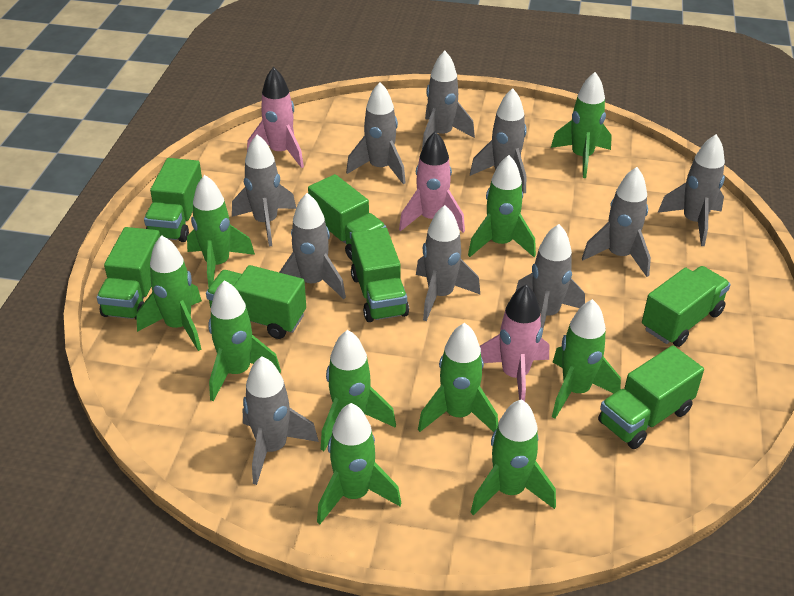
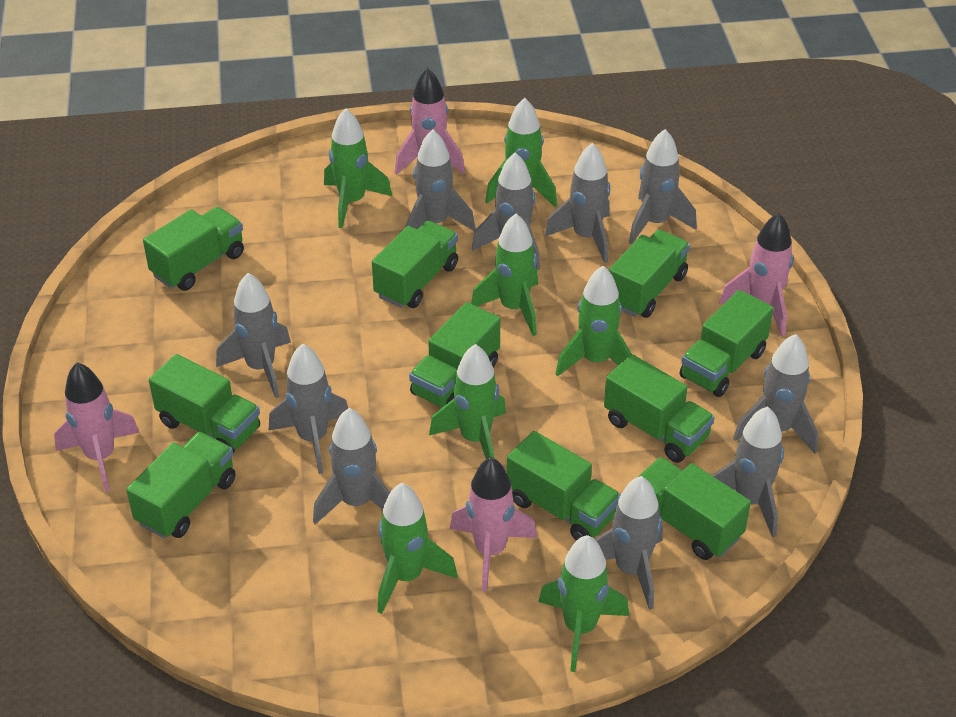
green rocket: [136,235,202,351] [187,175,255,287] [208,280,281,401] [317,403,401,524] [321,330,396,451] [418,323,498,432] [468,155,536,257] [470,399,556,515] [551,72,612,178] [552,299,621,419] = 10 -> [324,108,392,228] [378,483,457,614] [429,344,506,459] [471,214,538,336] [485,98,557,207] [538,535,629,672] [556,266,632,377] = 7
green truck: [97,227,160,320] [144,158,202,242] [206,265,306,339] [308,174,386,260] [351,228,409,322] [598,345,704,449] [642,266,731,347] = 7 -> [126,432,236,538] [143,207,244,291] [149,354,260,453] [372,221,458,308] [409,302,500,407] [507,431,621,541] [604,354,715,463] [609,230,690,318] [638,457,751,560] [679,290,774,397] = 10
pink rocket: [247,67,304,168] [399,131,465,233] [480,284,549,401] = 3 -> [54,362,140,493] [395,68,465,175] [450,457,537,592] [719,213,793,337] = 4

